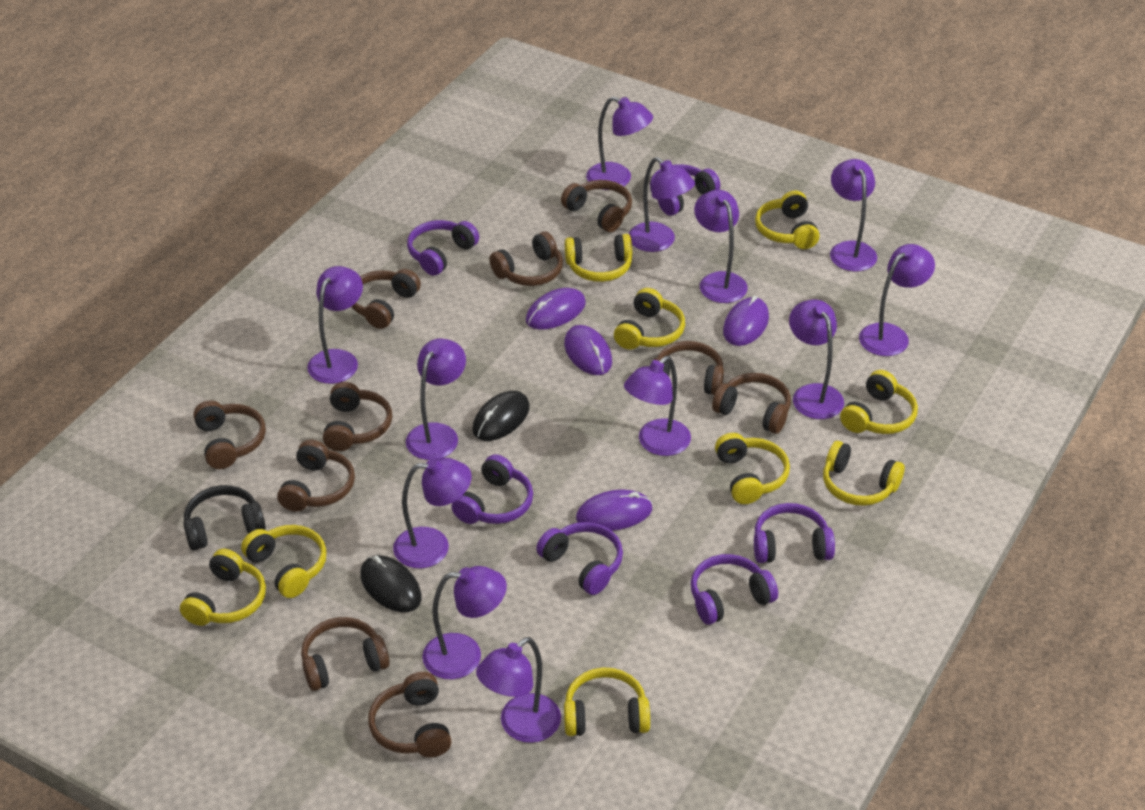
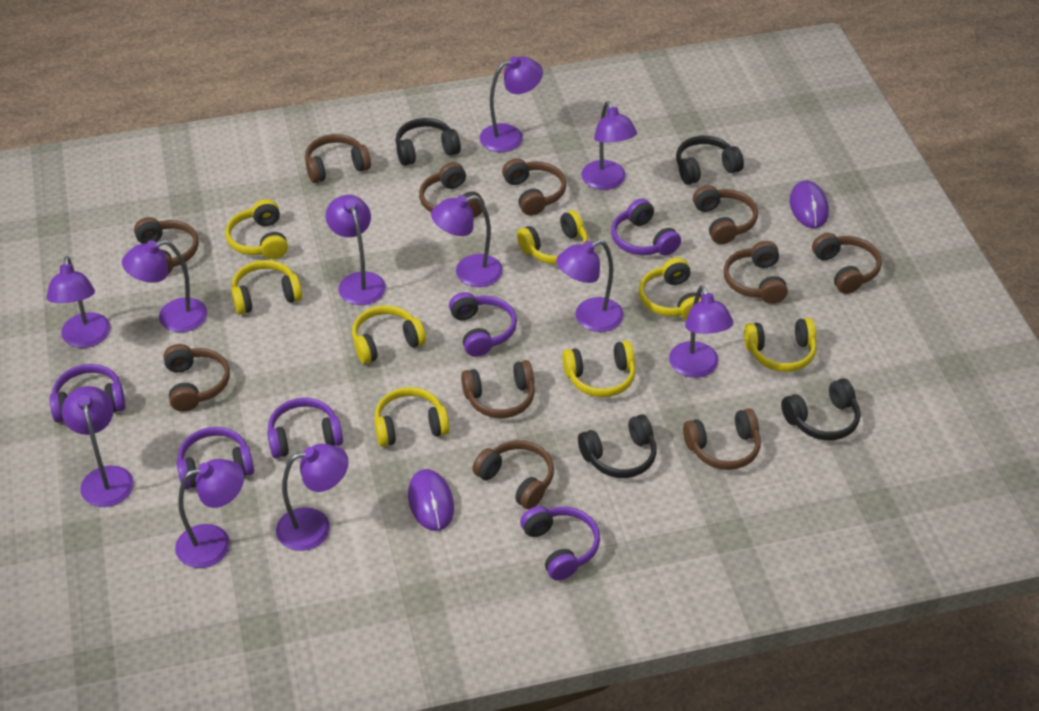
black headphones: [183,485,266,551] = 1 -> [395,118,461,166] [578,414,657,478] [676,136,744,184] [781,378,860,440] = 4
black mouse: [360,555,422,612] [473,391,529,441] = 2 -> none = 0
brown headphones: [193,400,266,469] [277,440,355,512] [301,617,390,691] [323,382,392,451] [351,269,421,329] [368,672,451,758] [489,232,563,286] [561,180,632,232] [654,341,724,395] [712,373,791,434] = 10 -> [134,217,199,274] [163,344,230,412] [305,134,371,183] [419,162,485,218] [461,360,535,418] [472,440,554,509] [502,158,566,216] [683,408,761,470] [693,185,758,244] [724,241,788,304] [812,233,882,294] = 11
purple lamp: [307,266,363,384] [393,458,472,568] [406,339,466,460] [422,566,507,679] [476,637,561,743] [586,96,653,190] [624,356,691,456] [629,157,695,252] [694,190,748,303] [789,299,844,419] [830,159,877,272] [859,244,935,356] = 12 -> [47,256,111,348] [62,386,134,507] [122,240,208,332] [175,459,244,568] [276,444,349,551] [326,195,386,305] [431,195,503,287] [480,56,543,152] [556,240,624,332] [581,101,637,190] [669,285,733,378] = 11
purple mouse: [526,288,586,330] [564,325,612,375] [576,490,652,531] [723,296,769,346] = 4 -> [408,469,454,531] [790,180,829,228] = 2
yellow headphones: [180,549,266,626] [241,525,327,598] [564,667,650,736] [565,234,632,282] [614,288,685,350] [715,433,790,504] [755,191,820,249] [823,441,905,506] [840,370,918,434] = 9 -> [225,199,288,259] [232,260,302,315] [352,305,426,364] [375,387,450,447] [517,210,588,265] [562,341,636,397] [639,257,701,320] [744,318,817,372] = 8

